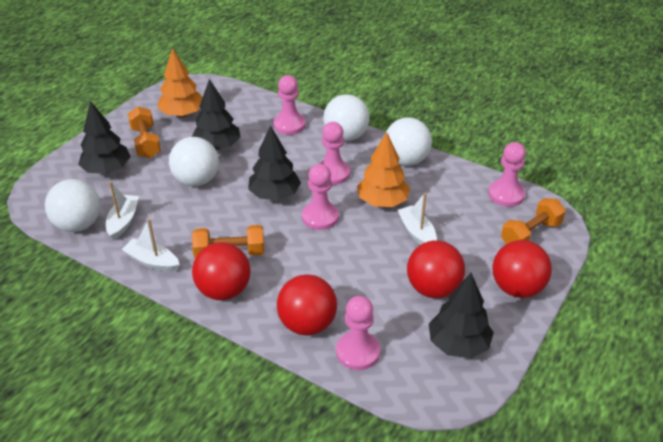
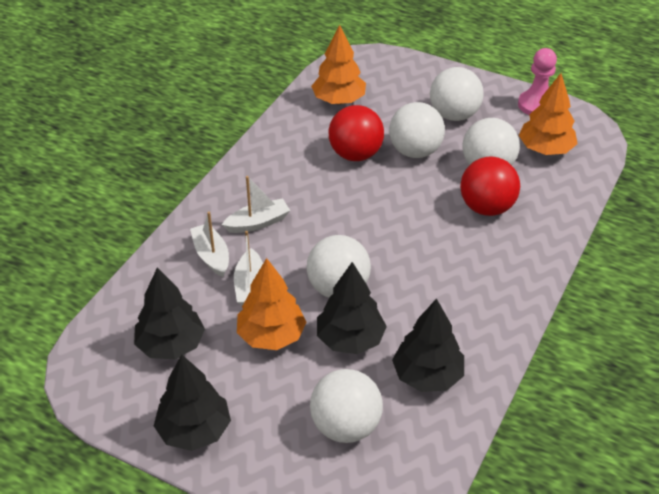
orange dumbbell: [128,106,161,158] [192,225,264,258] [501,198,566,244] = 3 -> none = 0
orange tree: [157,48,202,117] [357,132,410,207] = 2 -> [237,258,306,350] [311,25,366,104] [519,73,577,155] = 3
pink pawn: [274,75,306,135] [302,164,339,230] [319,122,350,185] [336,296,380,370] [488,142,526,207] = 5 -> [518,48,557,115] = 1
red ball: [192,242,251,300] [277,275,337,335] [407,240,465,298] [493,240,552,298] = 4 -> [329,105,384,161] [460,157,520,216] = 2
white ball: [45,179,100,232] [169,137,219,186] [324,94,369,141] [385,118,432,166] = 4 -> [307,235,371,297] [310,369,383,443] [389,102,445,158] [430,67,484,121] [462,118,520,165] = 5

